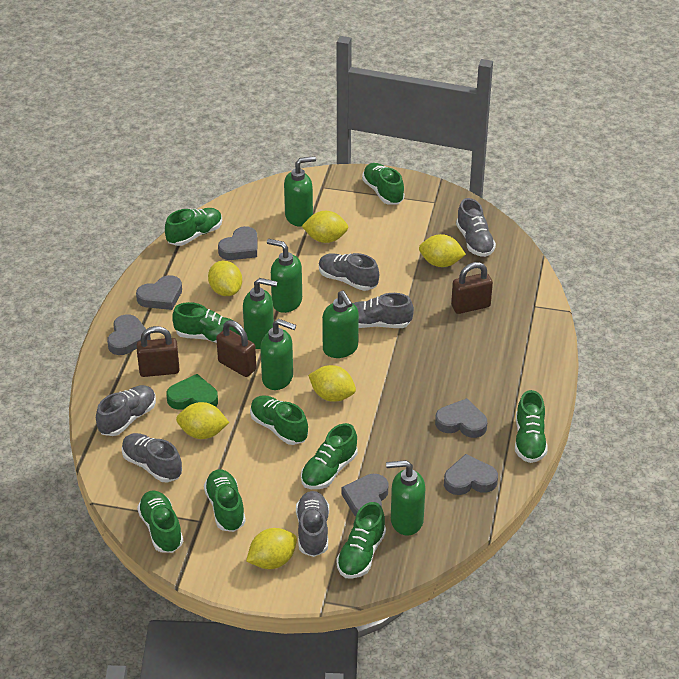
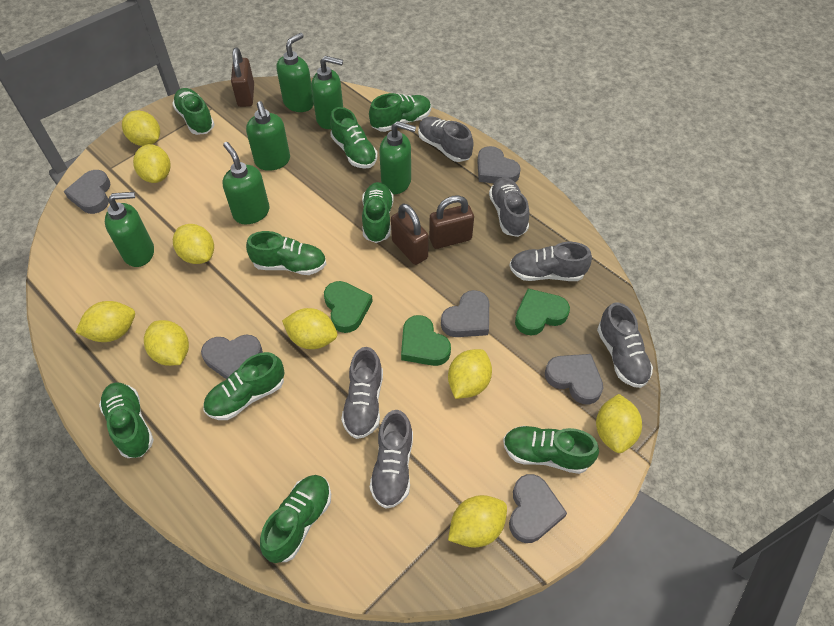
green heart: [167,374,218,410] = 1 -> [324,281,373,333] [401,315,451,366] [515,289,570,336] = 3
yellow lemon: [176,402,229,439] [208,261,242,296] [246,528,297,569] [302,211,348,243] [308,365,356,402] [419,234,466,267] = 6 -> [75,301,135,342] [122,110,160,146] [133,144,170,183] [144,320,189,366] [173,224,214,264] [282,308,337,349] [448,349,492,399] [448,495,507,548] [596,394,642,453] = 9

